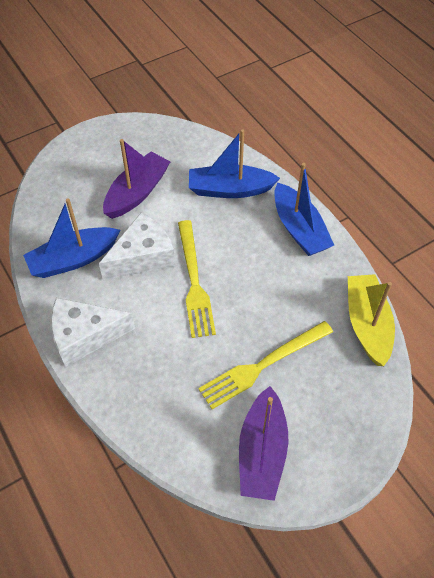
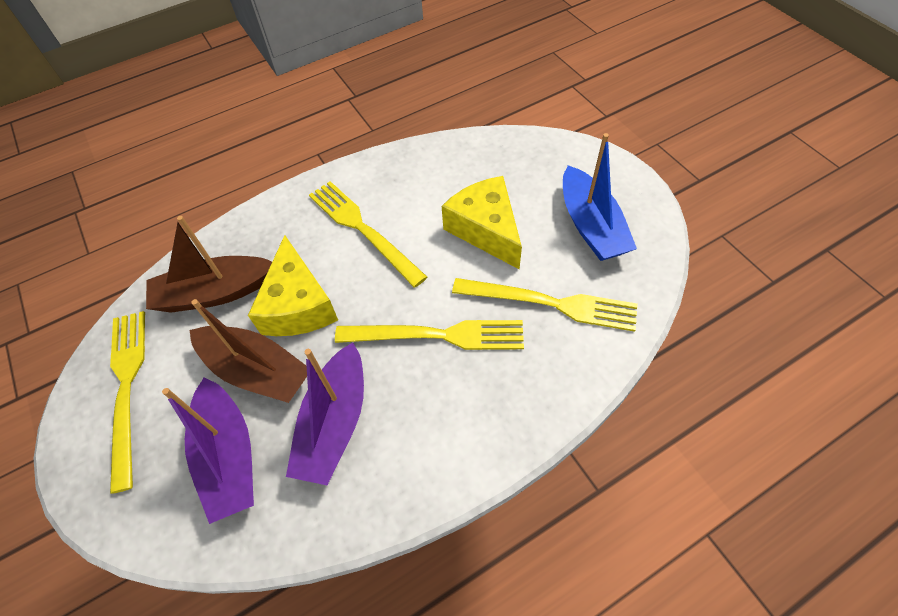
blue boat: [23,198,120,278] [189,129,280,198] [274,163,334,256] = 3 -> [563,133,637,261] = 1
brown boat: none = 0 -> [146,216,272,313] [189,299,307,403] = 2
white cheese: [51,297,135,367] [99,212,175,280] = 2 -> none = 0
yellow boat: [348,274,395,366] = 1 -> none = 0
yellow cheese: none = 0 -> [248,235,338,336] [442,176,522,269] = 2
yellow fork: [178,220,216,338] [198,321,333,409] = 2 -> [110,311,145,494] [309,181,427,287] [335,320,524,350] [452,278,638,332] = 4

